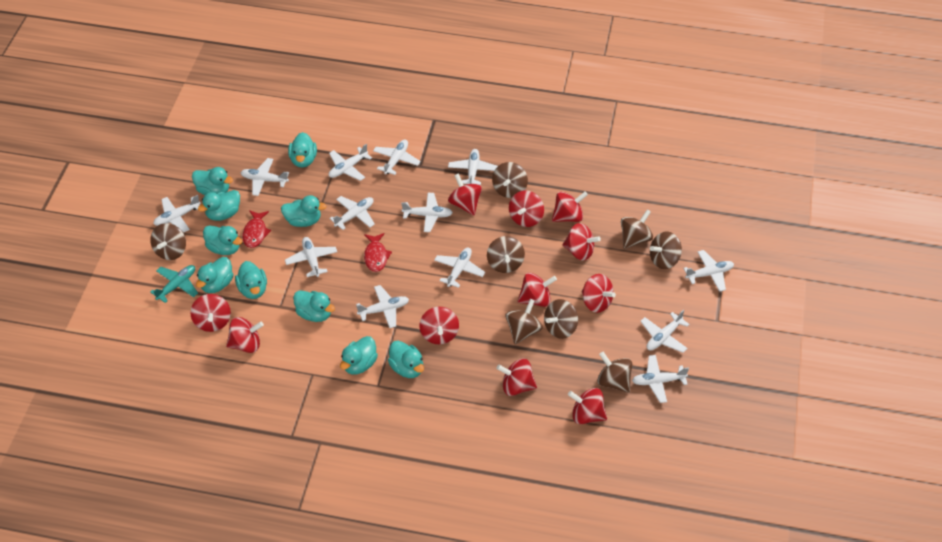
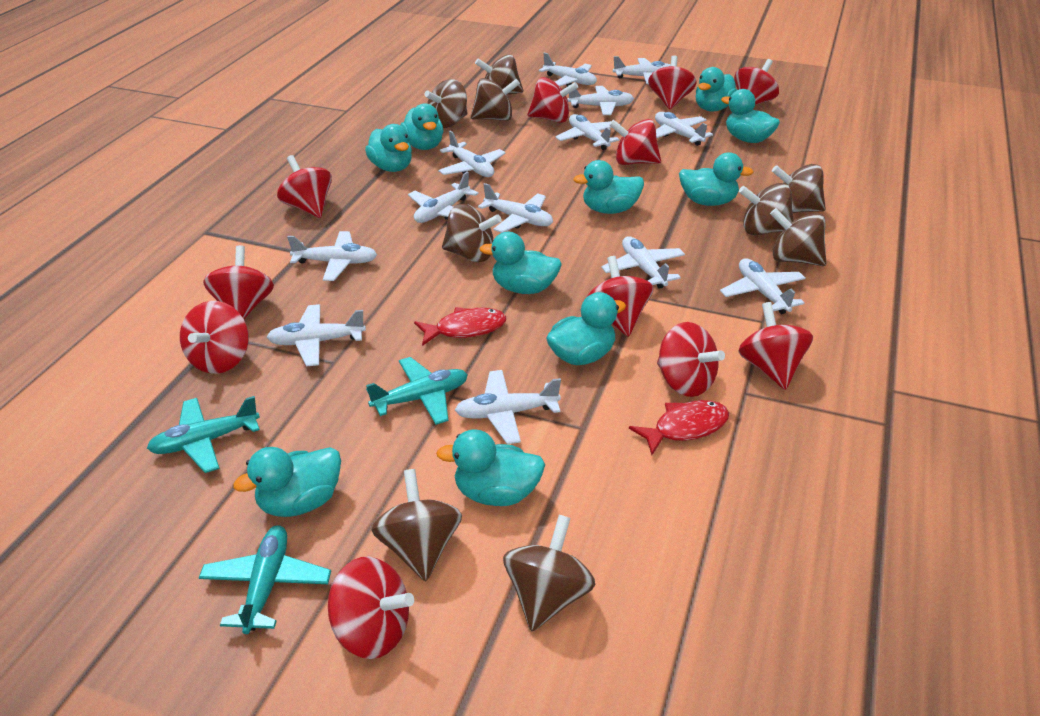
brown spinning top: [150,223,186,260] [487,236,525,273] [492,162,528,198] [506,299,543,345] [544,299,578,339] [597,352,632,393] [621,209,653,249] [650,231,682,269] = 8 -> [371,469,462,581] [424,79,467,128] [442,204,502,262] [470,78,520,121] [475,54,523,95] [503,515,595,631] [739,183,794,235] [770,208,827,266] [772,164,826,213] = 9
turquoise plane: [150,265,198,303] = 1 -> [147,396,260,473] [199,525,331,634] [366,357,468,425] = 3

